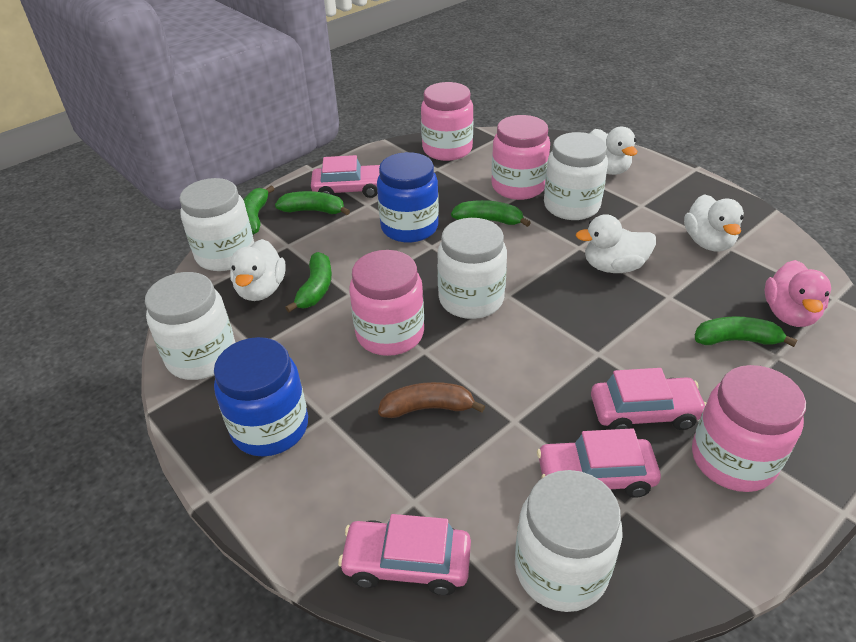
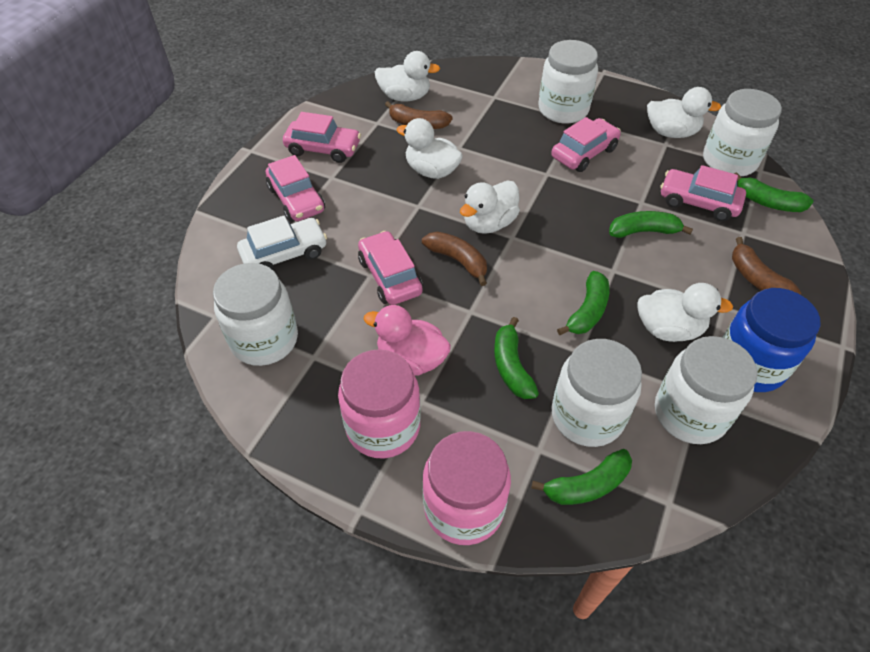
blue jar: [214,337,308,457] [377,152,439,243] = 2 -> [722,288,820,392] = 1
brown banana: [378,382,485,418] = 1 -> [385,101,453,129] [422,232,487,286] [732,237,801,295] = 3
pink car: [311,155,380,198] [338,514,471,595] [537,428,661,498] [591,368,707,430] = 4 -> [266,155,325,222] [283,112,361,163] [358,231,423,305] [551,117,621,172] [660,165,746,222] = 5
pink jar: [349,250,424,356] [421,82,473,161] [491,115,550,200] [692,365,806,492] = 4 -> [338,349,421,458] [423,431,511,545] = 2
white car: none = 0 -> [237,216,327,270] = 1
white duck: [230,239,286,301] [576,214,656,273] [590,127,637,175] [684,194,744,252] = 4 -> [375,51,440,102] [397,118,463,179] [460,180,520,234] [637,283,733,342] [647,87,721,138] = 5

